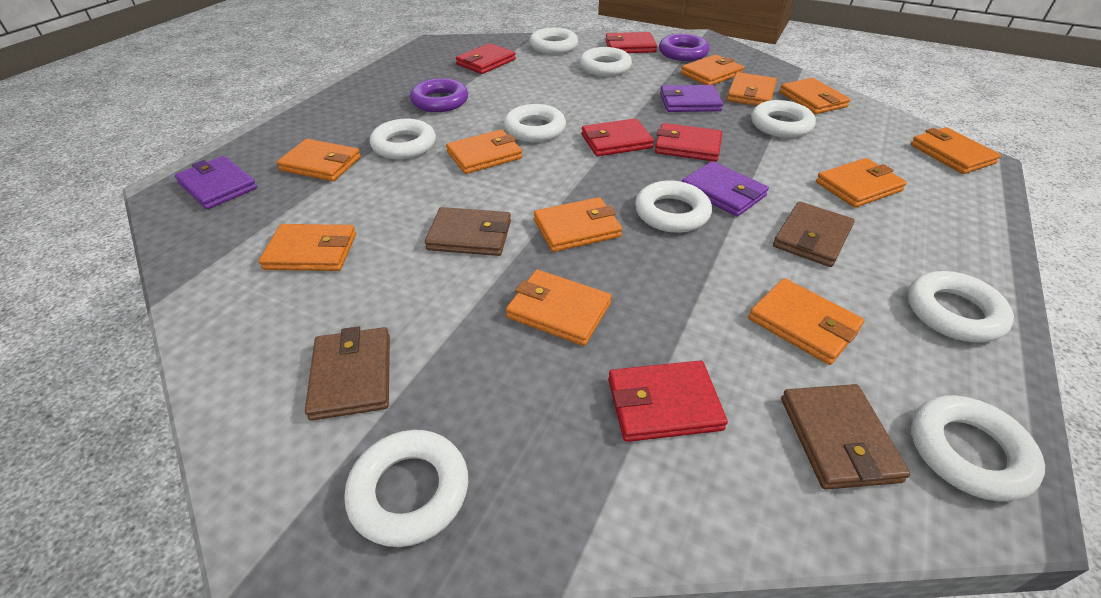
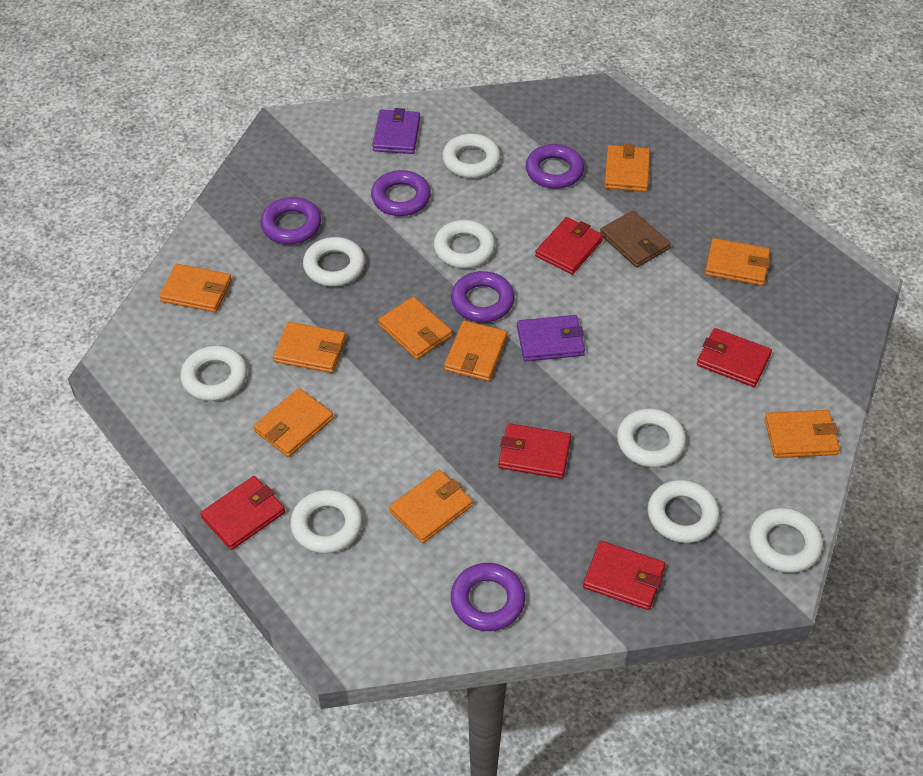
brown wallet: [305,326,390,421] [425,207,511,256] [773,201,855,267] [781,384,910,490] = 4 -> [600,210,671,268] = 1
orange wallet: [259,224,356,271] [277,139,361,181] [446,129,523,174] [506,269,611,346] [534,197,622,252] [681,55,744,85] [727,72,777,106] [748,278,865,365] [779,78,851,114] [816,158,907,208] [911,127,1001,174] = 11 -> [159,264,232,312] [254,388,334,457] [273,322,346,373] [378,297,452,359] [389,470,473,543] [444,320,507,382] [604,144,650,192] [705,238,770,286] [765,410,840,458] = 9
purple ring: [410,78,468,112] [659,34,709,61] = 2 -> [260,197,321,244] [371,170,431,216] [451,271,515,322] [451,563,525,631] [526,144,584,189] = 5
purple wallet: [175,156,257,209] [660,85,723,112] [682,161,769,217] = 3 -> [372,108,420,154] [517,315,585,362] = 2
white ring: [344,430,468,547] [370,119,436,159] [504,104,566,142] [530,28,578,54] [580,47,632,76] [635,181,712,233] [751,100,816,138] [908,271,1014,343] [911,395,1045,502] = 9 -> [180,346,247,401] [290,490,362,554] [303,237,365,286] [434,220,495,268] [442,134,501,178] [617,408,686,467] [648,480,719,543] [749,508,823,573] = 8

